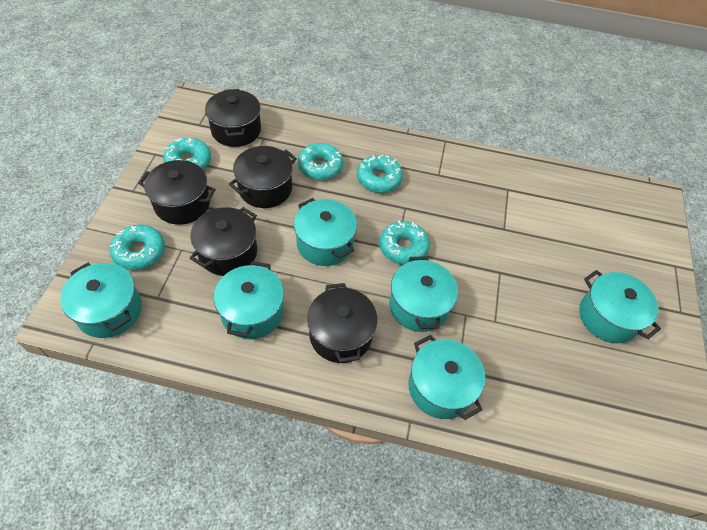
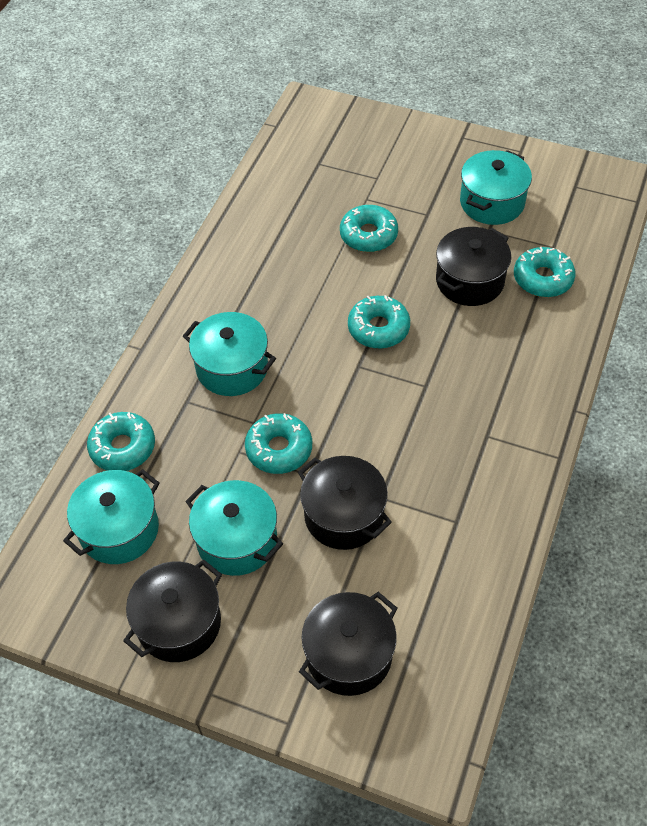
black pot: [138,160,216,225] [190,207,257,276] [205,89,261,147] [229,146,297,208] [307,283,378,363] = 5 -> [123,559,222,662] [298,456,392,550] [299,592,398,696] [436,227,511,306] = 4
turquoise pot: [60,263,142,338] [214,261,284,339] [294,198,357,266] [389,256,458,332] [408,335,485,420] [579,270,661,343] = 6 -> [63,469,160,564] [183,312,276,396] [185,480,283,576] [460,150,532,225] = 4

